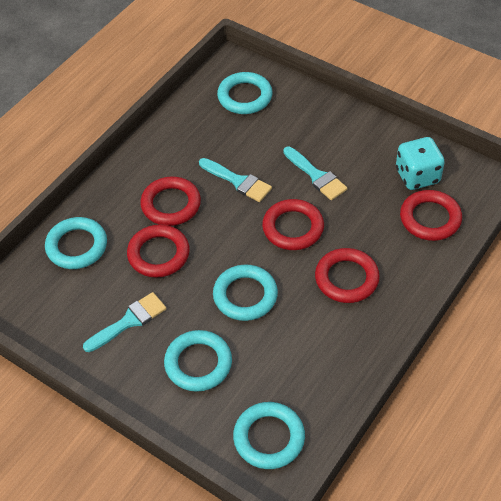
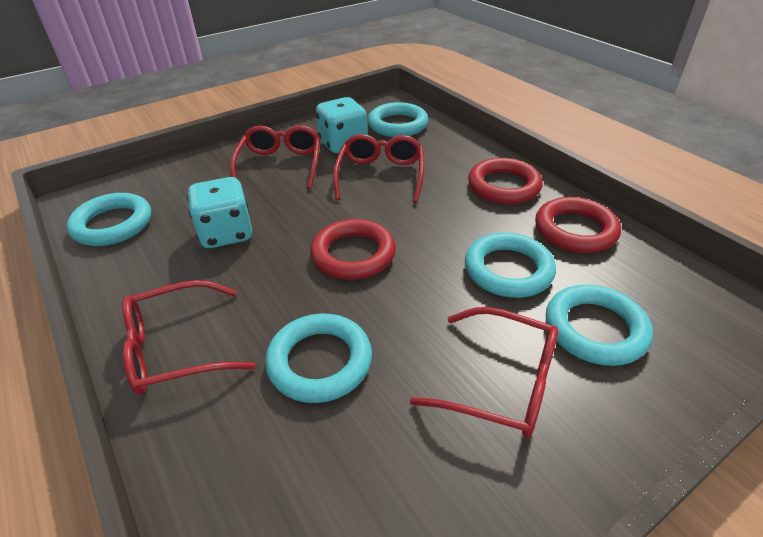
red glasses: none = 0 -> [122,280,255,395] [230,125,320,189] [333,134,424,203] [410,307,558,438] = 4
red ring: [127,224,190,278] [140,176,201,226] [262,199,324,250] [315,248,380,303] [400,190,462,241] = 5 -> [310,219,396,280] [468,158,543,204] [535,197,621,253] = 3
turquoise brush: [83,292,167,352] [199,158,272,202] [283,147,347,200] = 3 -> none = 0
turquoise dice: [396,137,445,190] = 1 -> [187,177,252,248] [316,97,368,153] = 2

